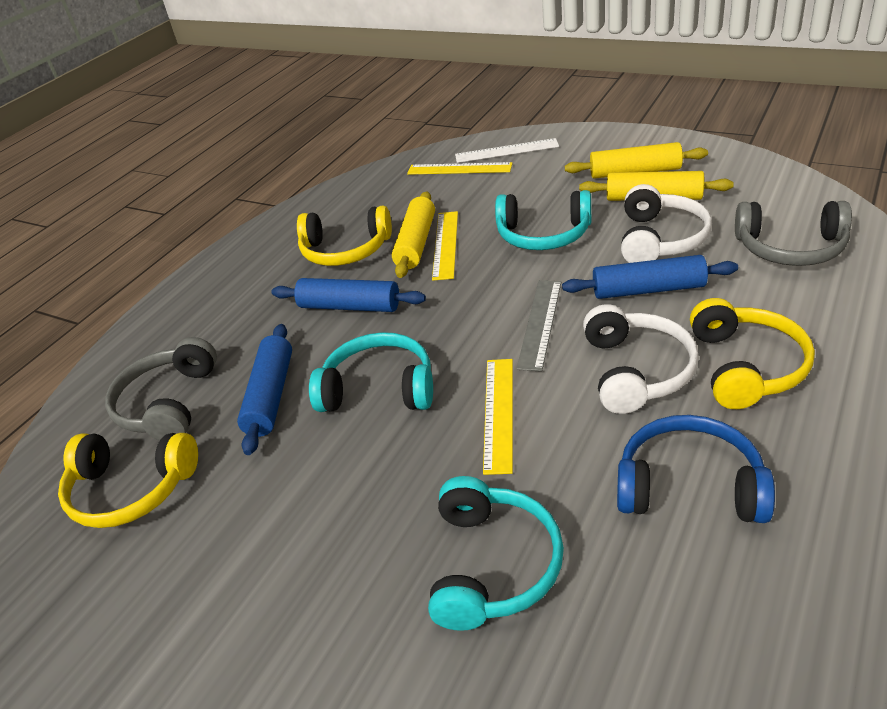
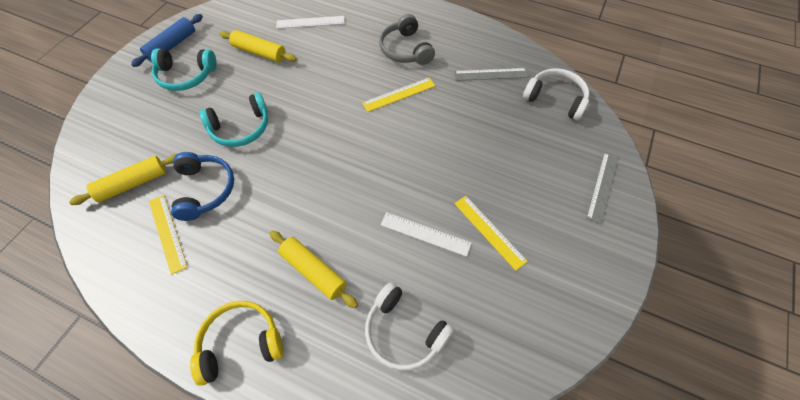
blue rolling pin: [237,324,292,455] [272,278,426,312] [562,255,738,299] = 3 -> [131,14,203,67] = 1
grey headphones: [105,337,217,440] [735,201,852,266] = 2 -> [379,14,435,65] = 1
grey ruler: [516,280,561,372] = 1 -> [454,68,529,81] [586,152,619,224] = 2
turquoise headphones: [309,332,433,412] [428,476,564,631] [495,190,591,250] = 3 -> [151,48,217,91] [199,93,268,147] = 2
white ruler: [455,138,559,163] = 1 -> [277,16,345,29] [380,212,472,257] = 2
yellow headphones: [58,433,198,528] [297,206,392,266] [690,298,815,409] = 3 -> [190,301,284,386] = 1

